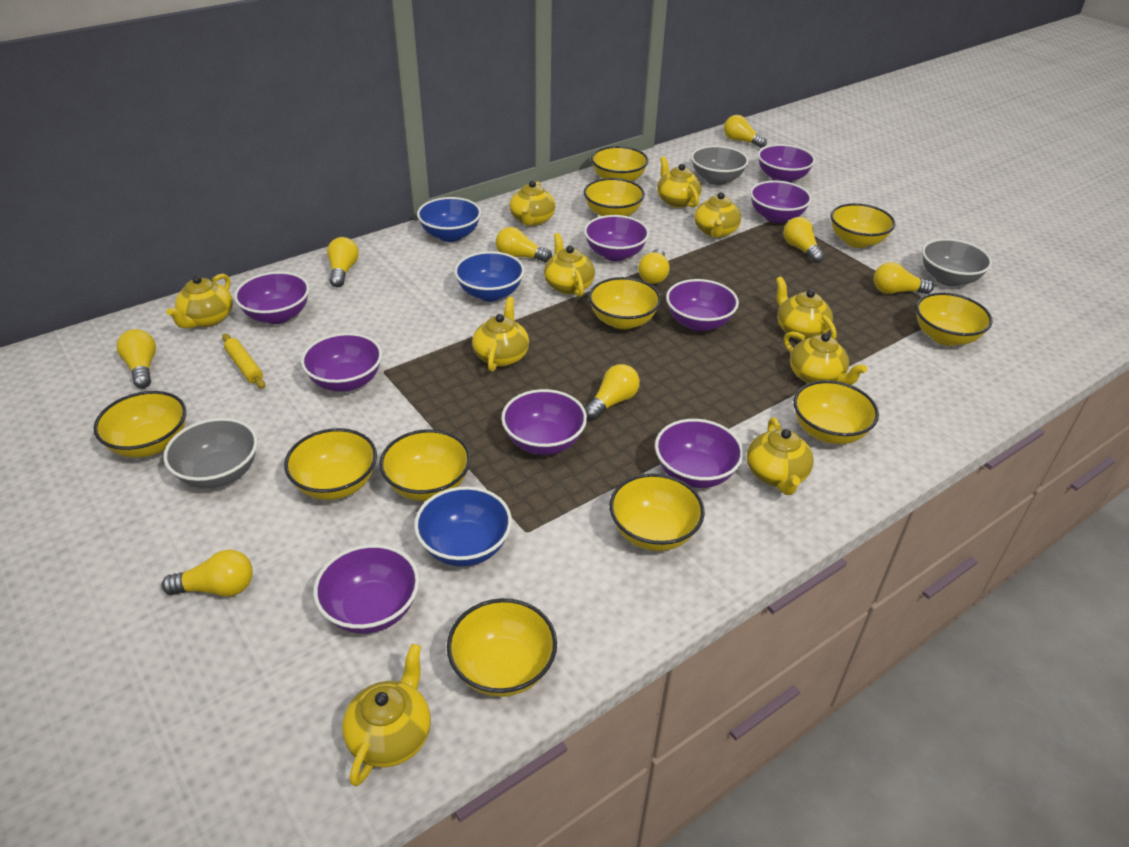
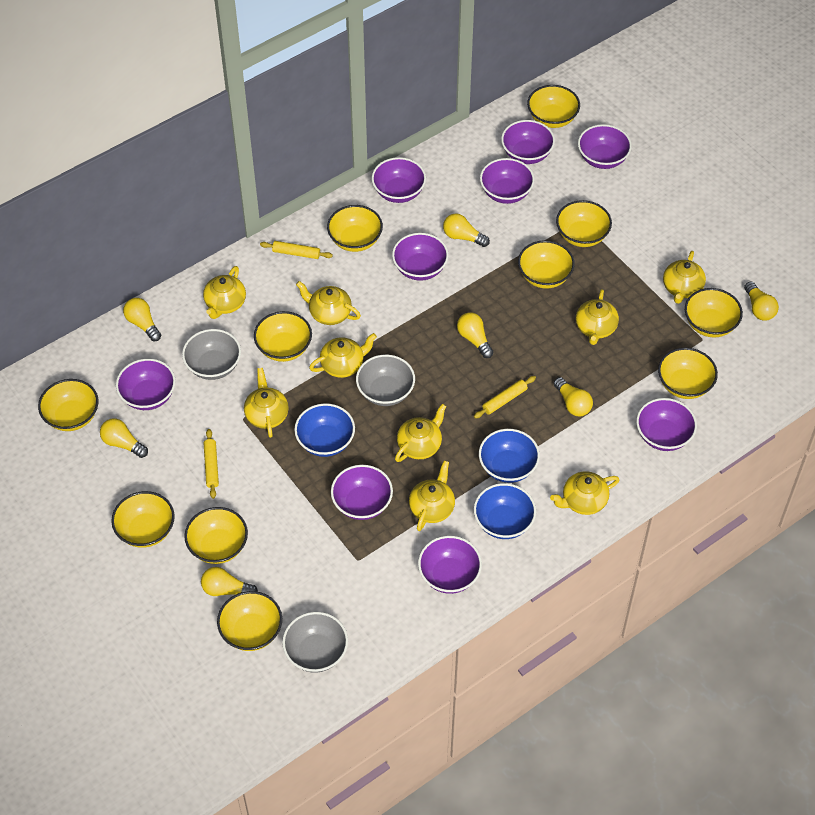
yellow light bulb: [117,329,156,388] [162,550,253,597] [327,237,359,287] [496,227,552,263] [585,364,640,420] [638,249,670,284] [724,115,767,148] [783,217,824,263] [874,262,934,294] = 9 -> [100,419,148,458] [123,298,161,341] [201,567,258,596] [443,213,490,247] [457,312,494,358] [553,377,593,416] [744,281,779,321] = 7
yellow rolling pin: [222,334,265,389] = 1 -> [204,429,219,499] [260,241,333,259] [474,376,536,419] = 3
yellow teapot: [166,274,233,329] [342,644,431,786] [472,297,529,372] [510,181,556,226] [544,233,595,297] [657,156,702,208] [694,192,741,238] [747,417,814,495] [776,276,837,340] [784,331,867,385] = 10 -> [203,266,246,319] [244,368,288,438] [296,281,361,325] [309,333,377,378] [395,404,447,462] [409,460,455,531] [550,471,619,515] [576,289,619,345] [663,251,706,304] = 9

